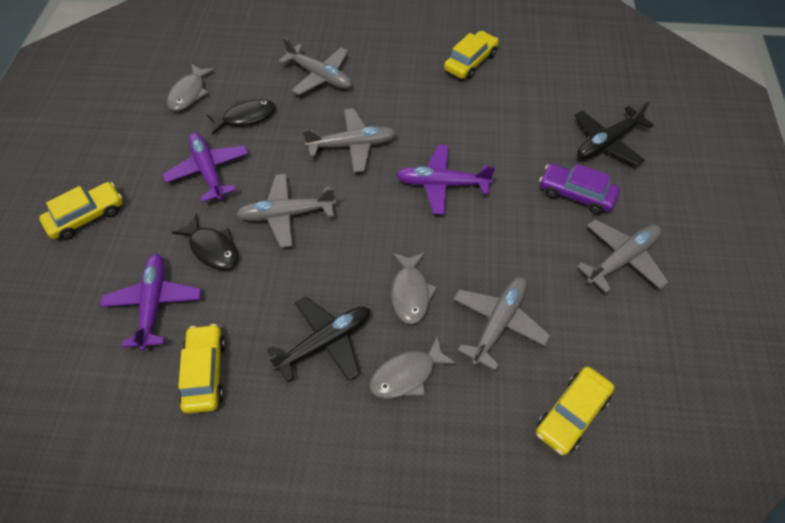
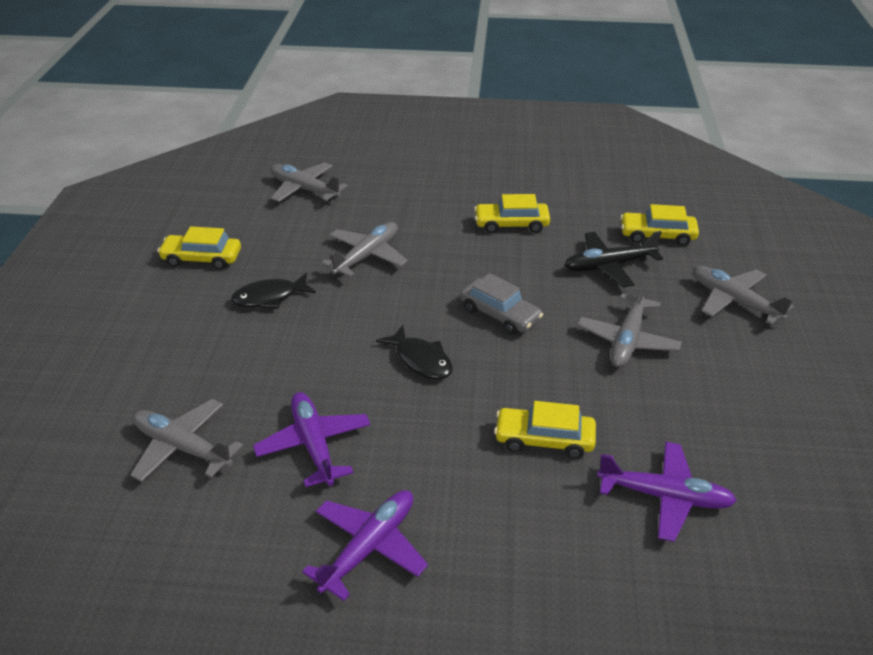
black plane: [267,296,370,383] [575,100,654,166] = 2 -> [564,231,663,288] = 1
grey car: none = 0 -> [460,273,543,335] = 1
grey fish: [167,64,215,111] [369,335,457,399] [391,252,437,325] = 3 -> none = 0
purple car: [539,164,620,214] = 1 -> none = 0

